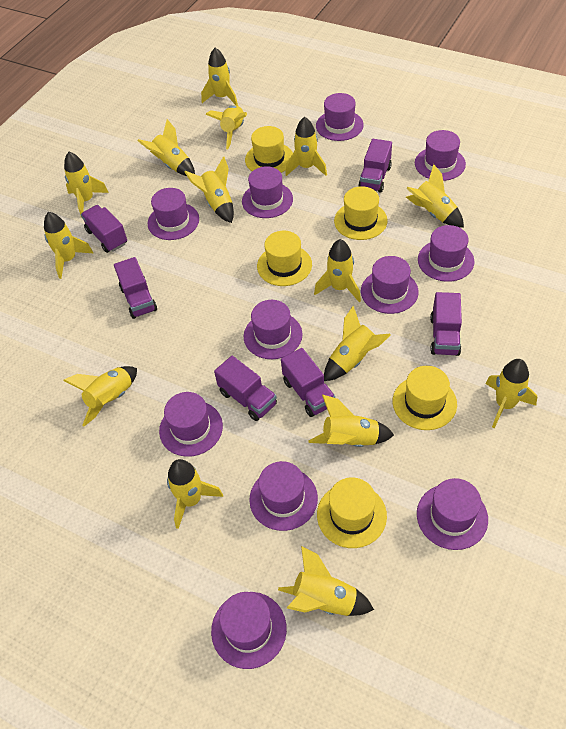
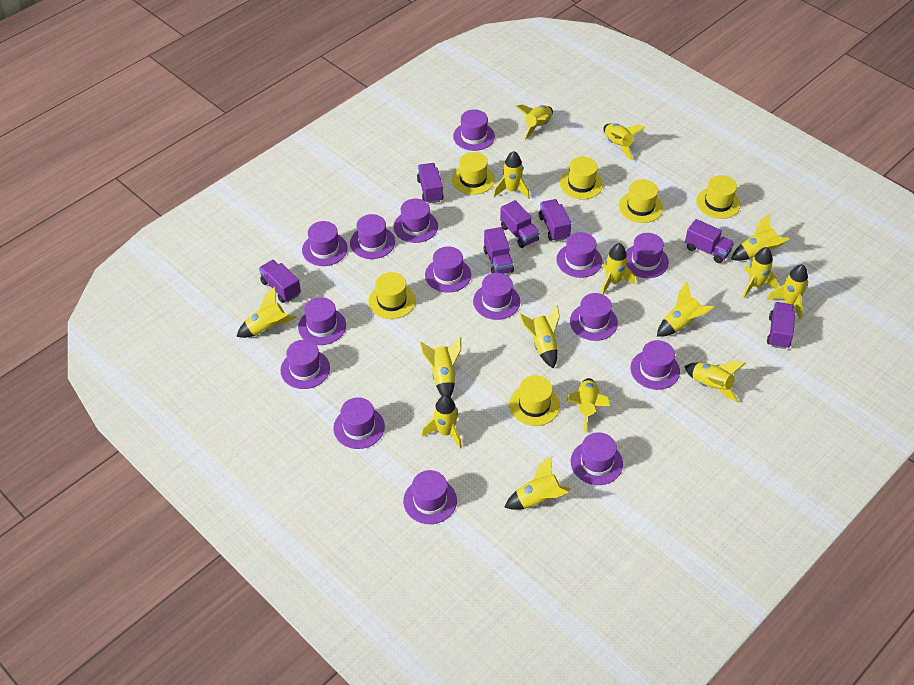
purple hat: [147,188,199,240] [159,392,223,457] [211,592,287,669] [242,166,293,218] [244,300,303,359] [249,461,318,531] [316,93,364,141] [361,256,419,314] [415,130,466,181] [417,478,488,550] [418,225,475,282] = 11 -> [280,340,330,389] [298,297,346,345] [302,221,348,266] [333,397,385,449] [350,214,395,259] [394,198,438,243] [403,470,457,524] [425,246,471,293] [453,109,495,151] [473,273,520,320] [556,232,602,278] [570,293,618,341] [571,432,623,485] [626,233,669,278] [630,340,680,390] = 15
purple truck: [81,205,127,253] [114,257,157,319] [214,356,277,421] [281,348,335,417] [358,139,392,193] [430,292,462,356] = 6 -> [259,260,301,303] [417,163,444,203] [483,227,514,274] [500,200,540,248] [539,199,571,242] [685,219,734,263] [767,302,795,349] = 7
yellow hat: [245,126,293,173] [257,231,312,286] [317,477,387,548] [334,186,388,240] [393,366,457,430] = 5 -> [368,272,416,319] [452,152,495,195] [509,375,560,426] [560,157,603,199] [619,179,663,223] [696,175,741,219] = 6

